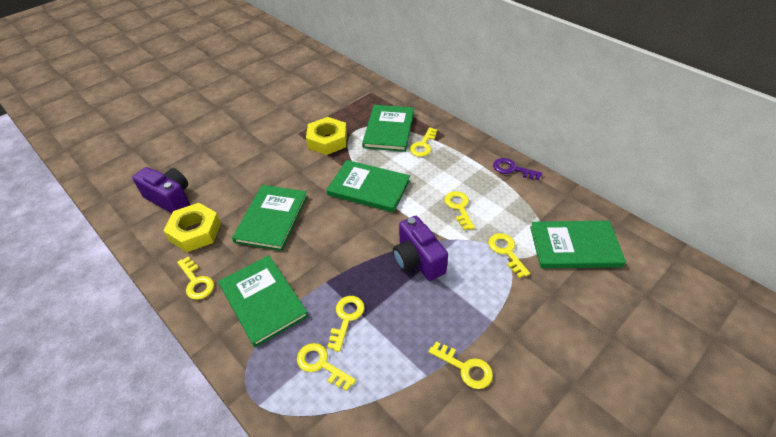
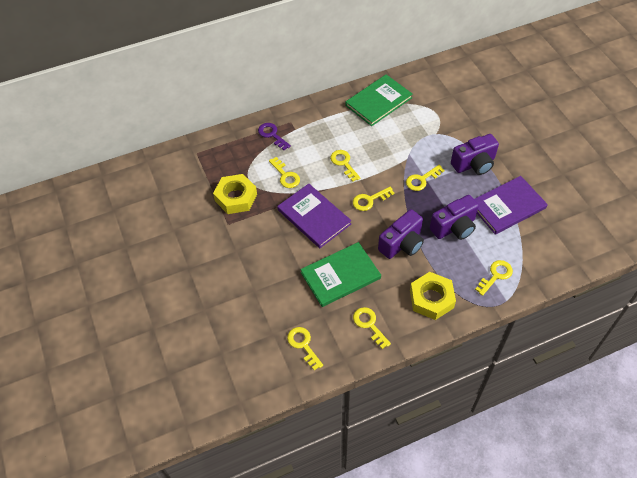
green book: [218,255,309,347] [232,185,308,251] [327,160,410,213] [362,105,414,152] [530,221,626,268] = 5 -> [301,242,381,307] [345,74,413,126] = 2
purple book: none = 0 -> [277,184,351,248] [474,176,548,235] = 2
purple camera: [132,167,189,213] [393,216,448,281] = 2 -> [378,209,424,259] [430,195,479,240] [451,134,499,175] = 3

